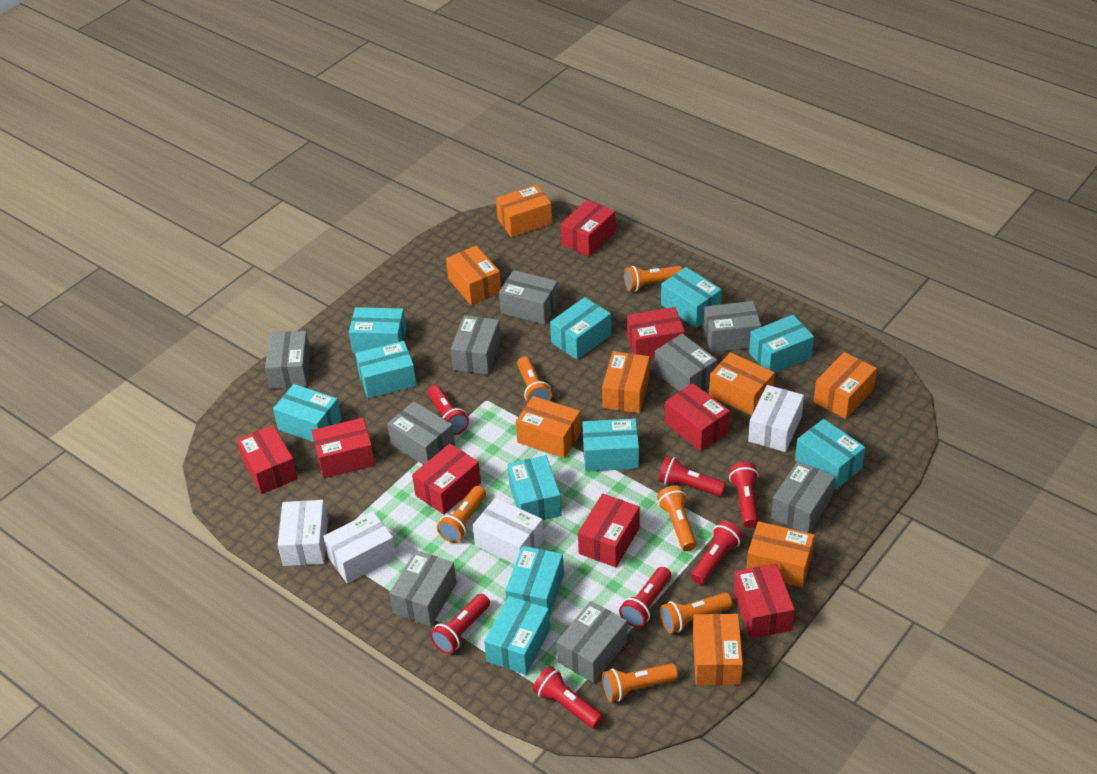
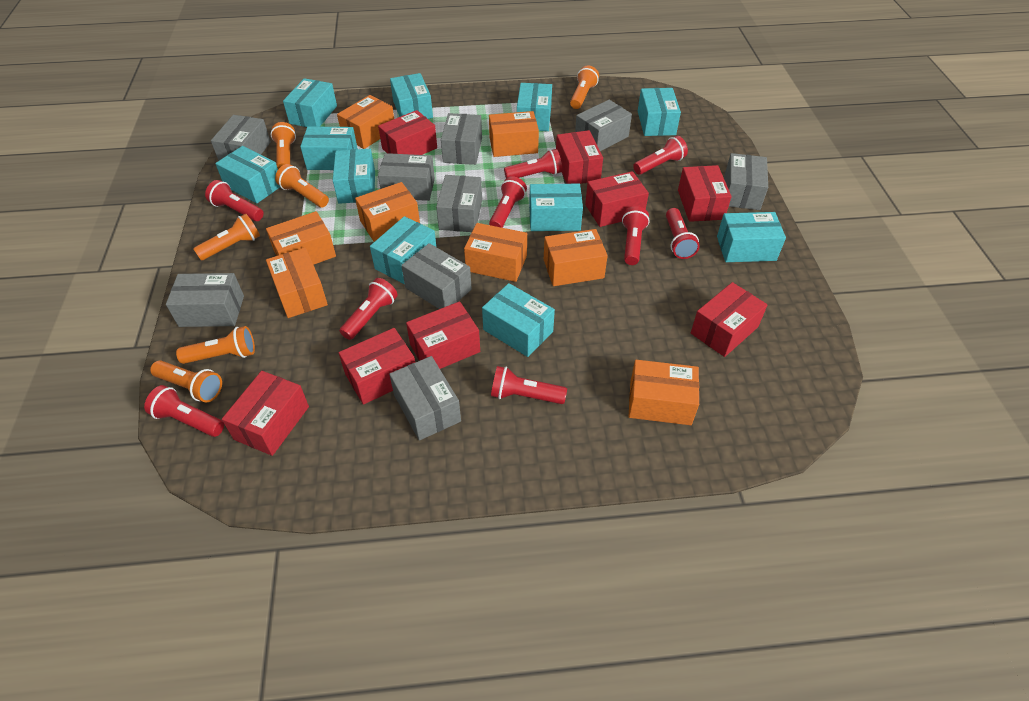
red flashlight: [428,385,469,435] [430,594,490,654] [533,666,603,729] [619,567,671,627] [658,456,726,497] [691,521,743,585] [729,462,759,528] = 7 -> [144,385,224,437] [205,180,264,221] [340,278,398,340] [489,176,527,228] [491,366,567,404] [504,149,562,178] [622,206,650,265] [633,136,688,175] [666,208,700,259] = 9
white box: [278,500,328,566] [323,511,397,584] [473,498,544,565] [748,385,804,452] = 4 -> none = 0

